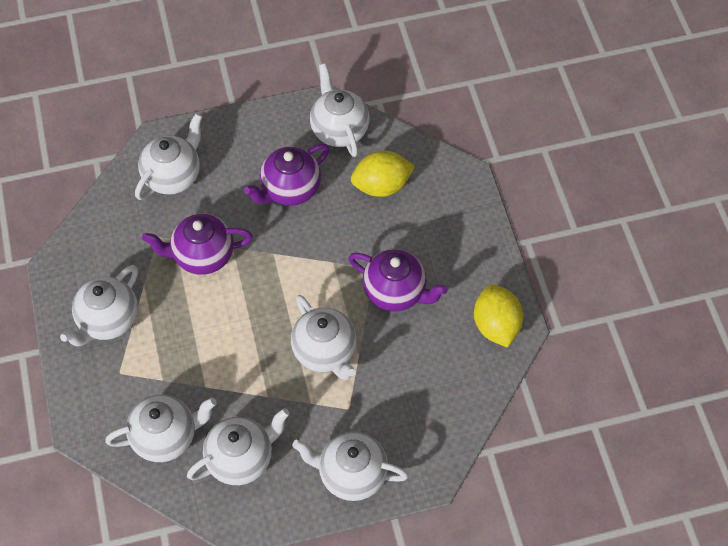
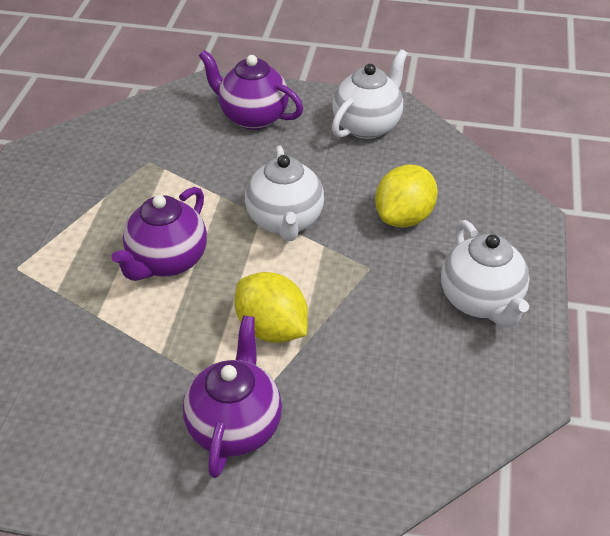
white teapot: [60,265,138,346] [105,395,217,462] [135,113,202,200] [187,408,290,485] [291,295,357,380] [292,432,409,501] [310,63,369,157] = 7 -> [245,146,324,241] [332,49,408,139] [441,220,530,328] = 3

